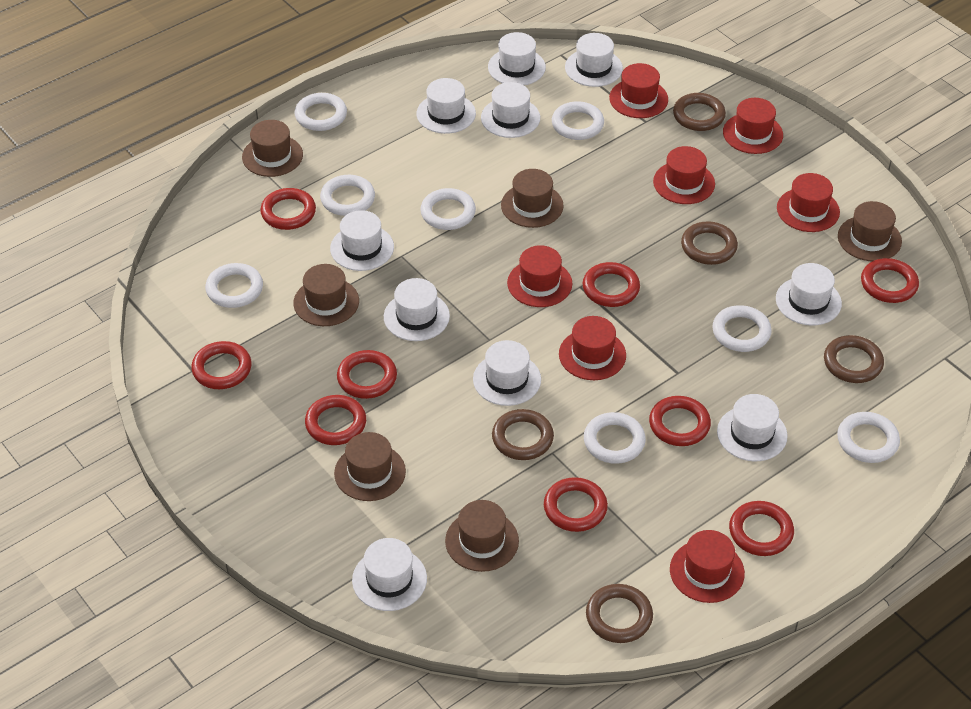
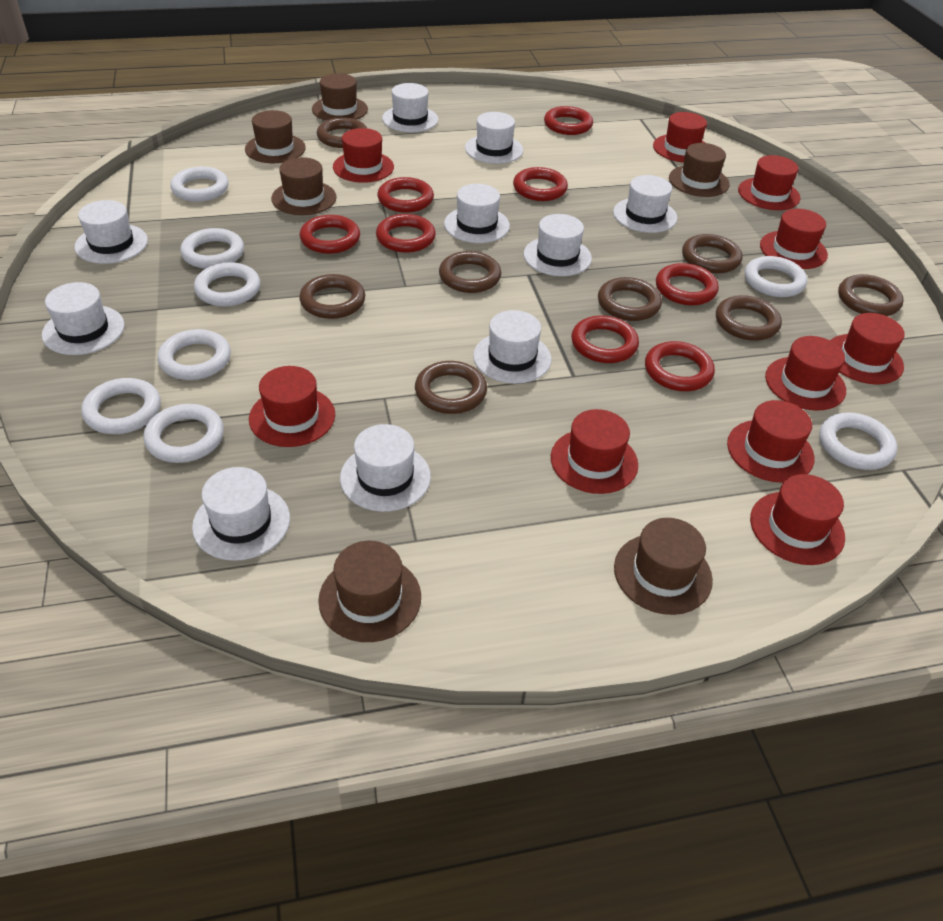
brown ring: [492,409,554,460] [586,584,653,643] [673,93,726,131] [681,221,738,265] [824,335,884,383] = 5 -> [299,274,365,319] [317,117,367,148] [415,361,487,414] [439,251,501,293] [598,277,662,321] [682,234,742,273] [716,295,782,341] [838,274,904,316] = 8
red hat: [507,245,572,307] [559,316,626,380] [609,63,668,118] [653,146,715,204] [670,530,745,603] [723,98,783,154] [777,173,840,232] = 7 -> [249,366,335,447] [333,128,394,183] [551,409,638,494] [653,112,707,163] [727,400,815,483] [738,155,800,210] [750,474,845,565] [760,209,828,269] [765,336,846,410] [830,313,905,385] = 10
red ring: [191,341,252,389] [260,188,316,230] [305,395,366,445] [337,350,397,399] [544,477,608,532] [582,262,640,307] [649,396,711,446] [729,501,794,556] [861,258,919,303] = 9 -> [300,215,360,254] [376,214,436,253] [377,177,434,213] [513,167,568,201] [544,106,593,135] [571,315,639,363] [645,341,715,391] [656,263,719,305] = 8

